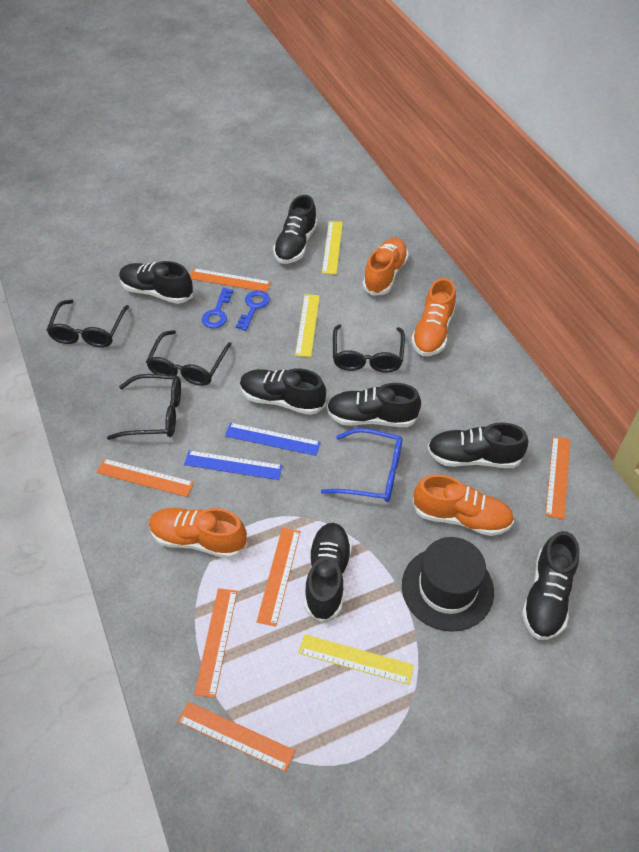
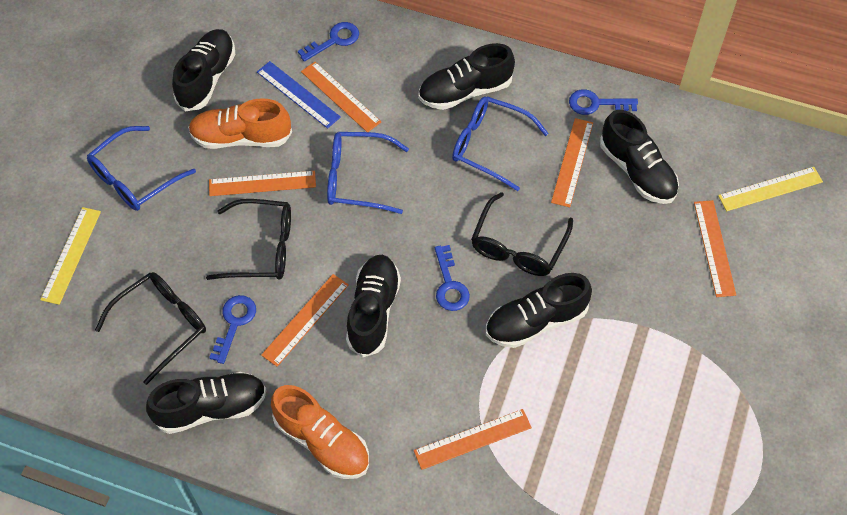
black glasses: [47,300,129,348] [107,374,181,440] [146,330,232,386] [333,324,405,373] = 4 -> [95,272,206,385] [206,199,291,280] [471,192,573,276] = 3
black hat: [402,537,494,632] = 1 -> none = 0
black shoe: [119,261,193,304] [240,368,326,415] [273,195,318,264] [304,523,352,622] [327,383,421,427] [427,422,528,468] [522,531,580,640] = 7 -> [146,372,267,434] [172,29,235,111] [346,255,401,357] [418,43,515,110] [486,273,592,348] [600,110,679,204] = 6
blue glasses: [321,428,402,502] = 1 -> [87,126,196,211] [327,132,409,214] [452,96,549,191] = 3
blue key: [202,288,233,328] [236,290,270,331] = 2 -> [209,295,256,364] [298,22,359,62] [435,245,470,311] [569,89,638,115] = 4
blue ruler: [184,450,283,480] [225,423,321,456] = 2 -> [257,61,341,129] = 1
orange shoe: [149,508,247,559] [363,238,409,296] [411,278,456,356] [412,474,514,536] = 4 -> [188,98,292,149] [271,385,369,479] = 2
yellow ruler: [295,294,320,357] [298,634,414,685] [322,221,343,274] = 3 -> [40,207,101,305] [718,167,823,211] = 2

